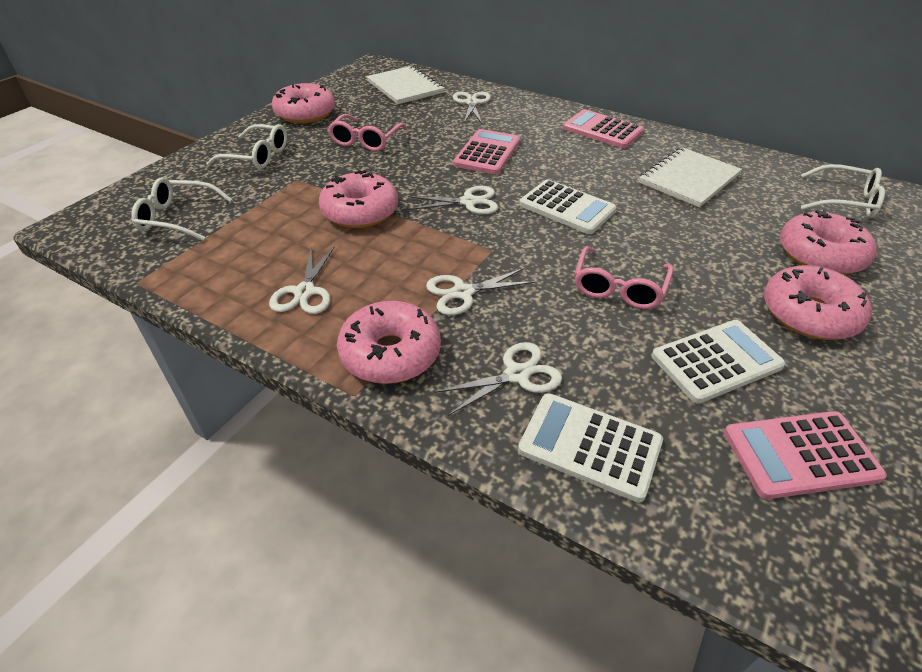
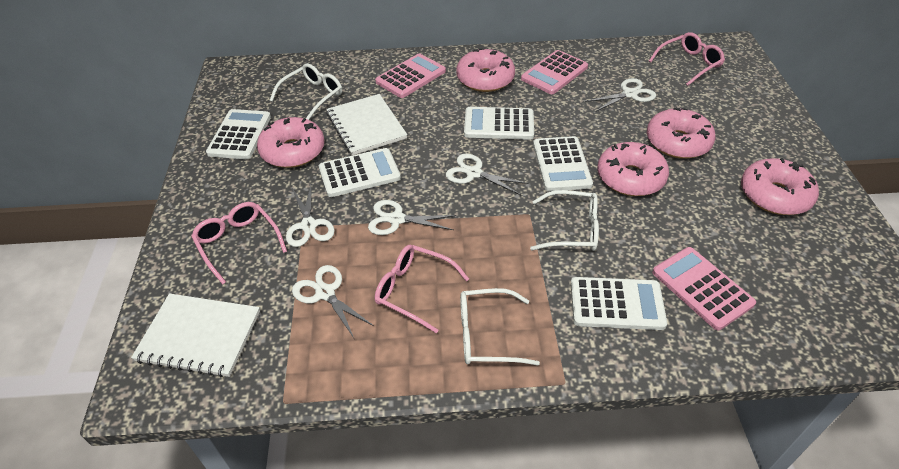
pink glasses: [328,114,407,151] [575,246,674,309] = 2 -> [191,202,287,285] [375,245,469,333] [649,32,725,86] = 3
white calculator: [518,393,663,502] [519,179,617,234] [652,320,786,404] = 3 -> [206,109,271,159] [319,148,401,197] [464,107,534,140] [533,136,593,191] [571,277,667,330] = 5

